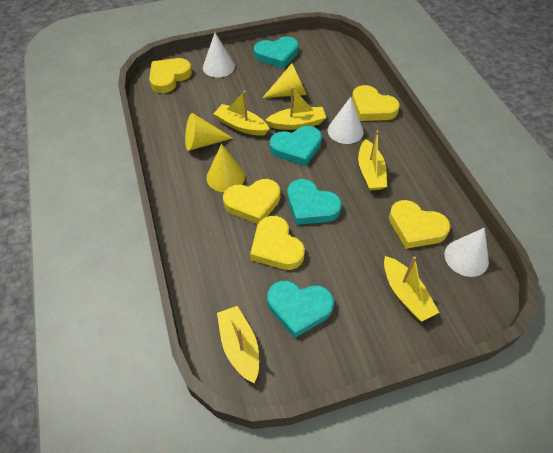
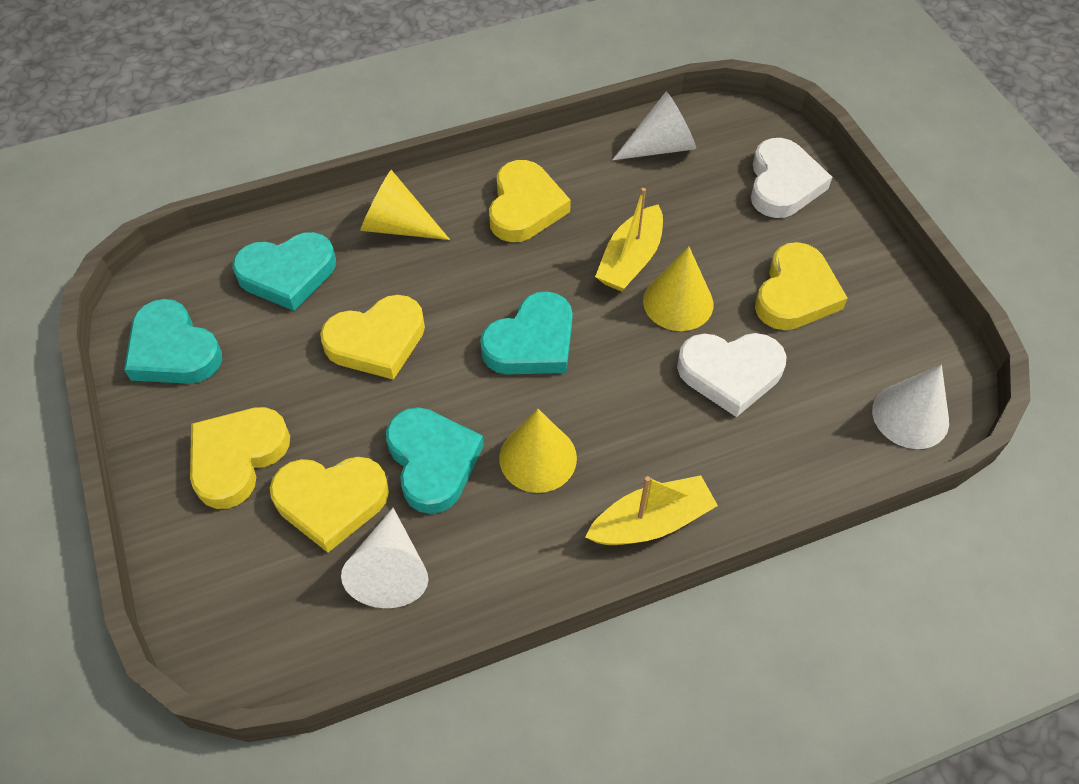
white heart: none = 0 -> [677,333,787,417] [751,138,832,218] = 2
yellow boat: [213,91,269,136] [217,306,259,383] [266,87,326,130] [358,130,387,190] [384,256,439,322] = 5 -> [585,475,718,545] [595,188,663,291] = 2

